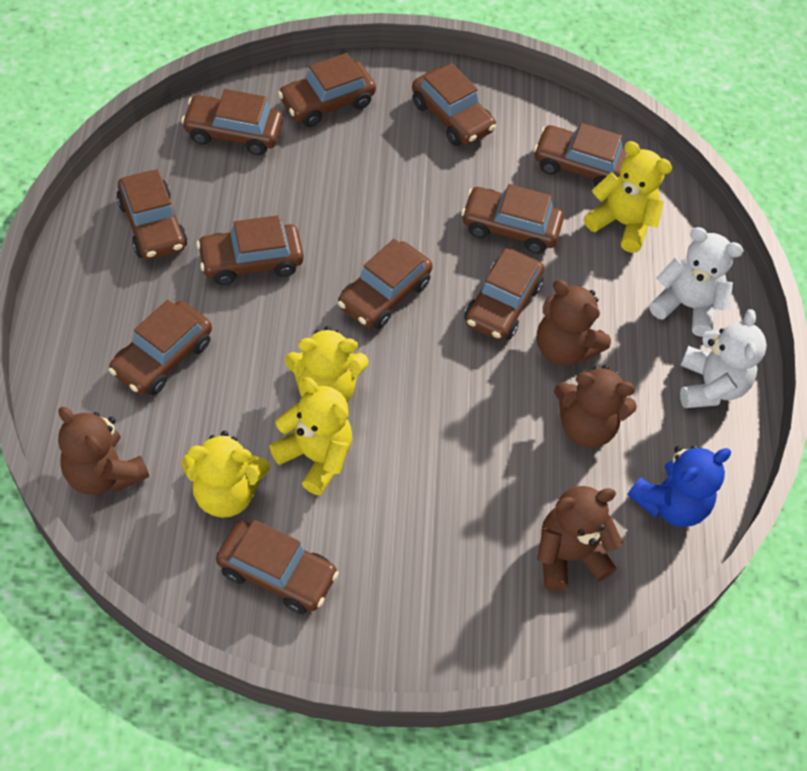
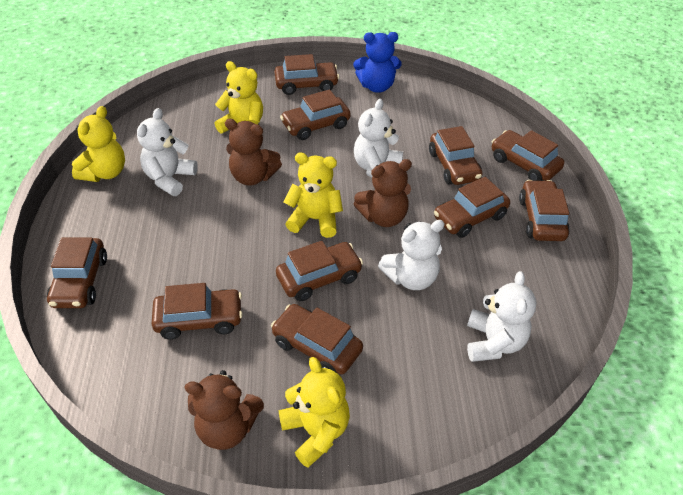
brown car: [108,300,212,395] [116,169,187,260] [181,89,283,155] [196,215,304,285] [216,520,339,614] [278,53,376,127] [338,239,433,329] [412,63,496,146] [461,184,564,254] [464,248,544,341] [534,123,628,187] = 11 -> [47,238,107,308] [152,283,243,340] [271,304,363,374] [274,54,339,95] [276,241,363,301] [280,89,351,140] [429,126,483,185] [434,177,510,238] [492,130,564,181] [519,180,570,241] = 10
brown teddy bear: [58,407,149,495] [537,280,611,366] [537,486,623,591] [554,365,637,448] = 4 -> [184,370,264,450] [225,119,282,186] [354,159,412,227] = 3
white teddy bear: [649,227,744,337] [680,309,767,408] = 2 -> [137,108,198,196] [354,99,403,178] [378,220,445,290] [467,271,536,362] = 4

